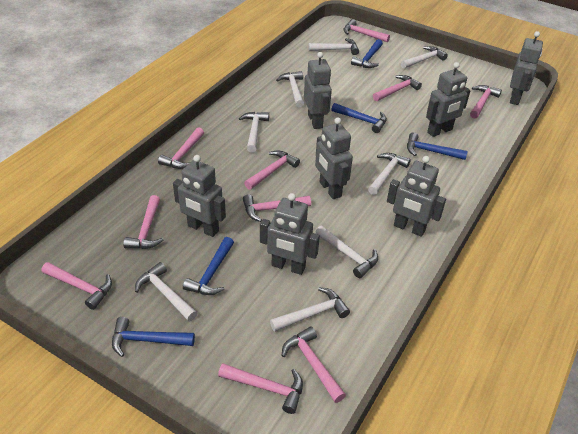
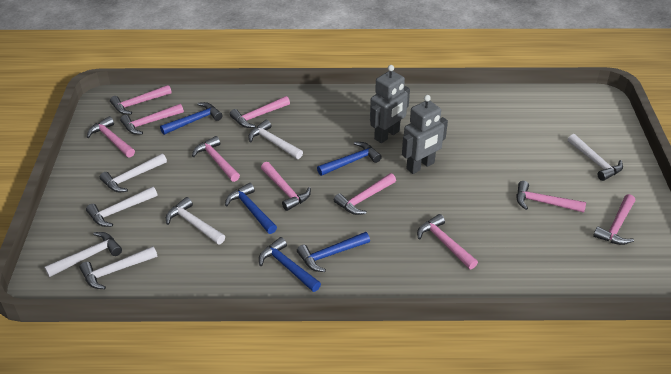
grey robot: [173,155,226,237] [260,193,320,275] [304,52,332,129] [315,117,353,199] [387,156,446,237] [426,62,470,137] [510,31,543,105] = 7 -> [370,65,410,143] [402,95,448,174] = 2
white hammer: [135,262,198,322] [239,112,269,153] [270,287,350,332] [276,71,304,107] [308,38,359,55] [315,226,378,278] [368,153,411,195] [401,46,448,69] = 8 -> [44,232,122,277] [80,246,157,289] [86,187,157,227] [100,153,167,192] [166,197,225,245] [248,120,303,159] [568,134,623,181] = 7

